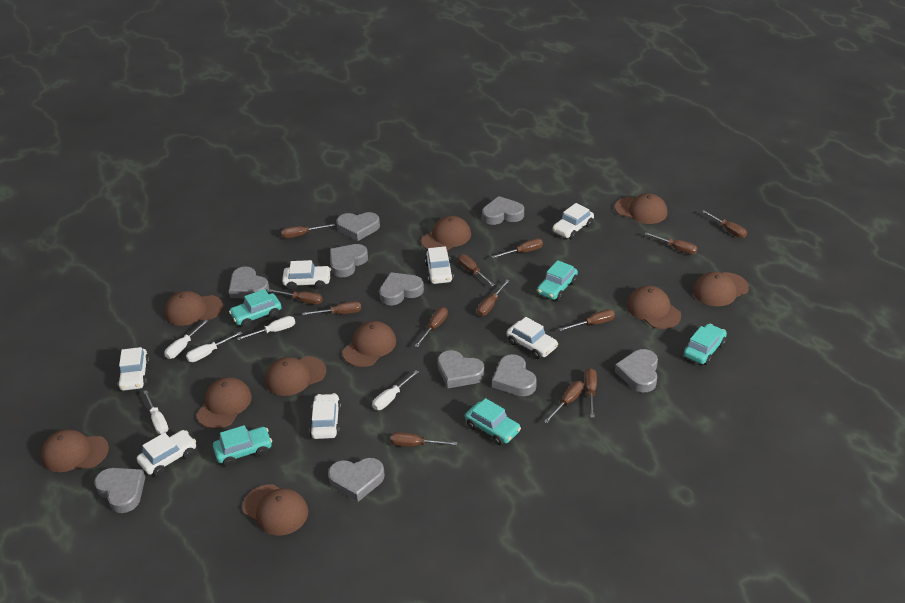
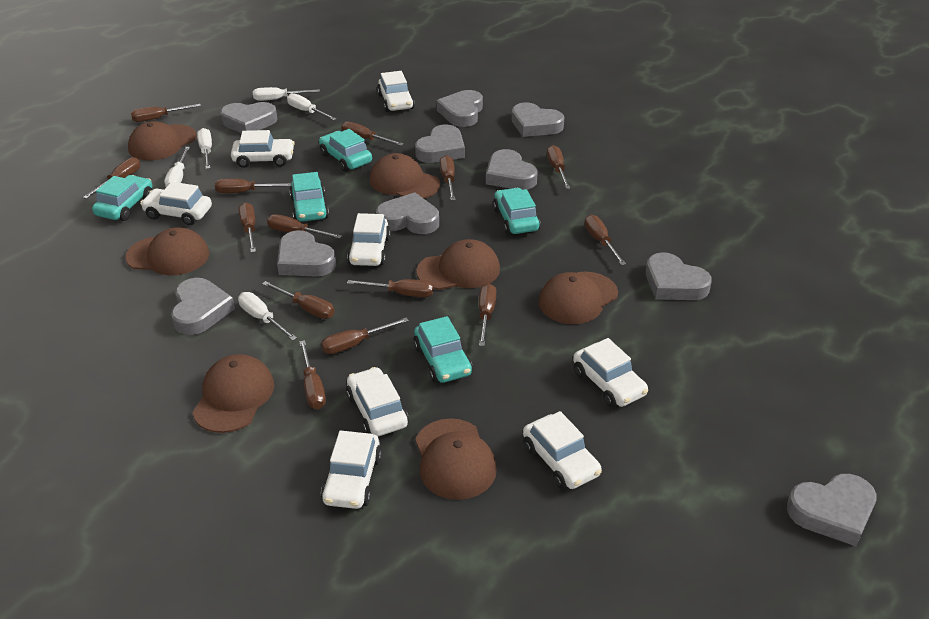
brown cap: [41,429,109,472] [164,291,223,326] [196,377,252,429] [242,484,308,536] [265,356,326,396] [342,321,396,367] [421,216,471,251] [615,194,668,224] [627,286,681,329] [693,272,749,307] = 10 -> [125,227,209,275] [128,121,197,161] [192,354,274,433] [370,153,440,199] [415,418,497,500] [416,239,500,290] [538,272,618,324] = 7
brown screwdriver: [268,289,323,305] [281,224,335,238] [302,301,361,315] [390,432,458,447] [415,307,448,347] [458,254,495,286] [477,280,510,316] [491,238,543,258] [544,381,584,423] [559,309,615,331] [585,368,597,418] [645,232,698,254] [702,210,747,238] = 13 -> [83,157,140,199] [131,104,201,122] [215,179,291,193] [239,202,256,253] [262,281,335,319] [267,214,342,239] [299,340,326,409] [321,317,409,354] [341,122,403,146] [347,279,434,297] [440,155,455,200] [479,283,496,346] [547,145,570,189] [585,215,626,265] = 14
white car: [118,347,150,391] [137,430,196,476] [282,260,331,290] [309,393,342,439] [425,246,454,284] [507,317,558,359] [553,203,594,240] = 7 -> [140,182,212,225] [231,130,295,168] [321,431,382,509] [346,367,409,436] [347,213,391,266] [377,71,415,112] [523,411,602,489] [573,338,648,408] = 8

